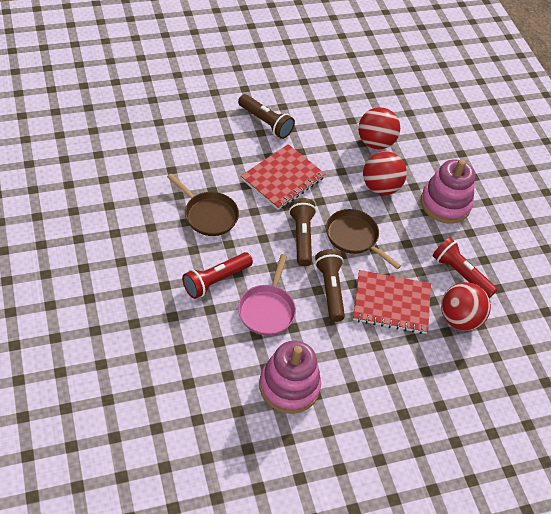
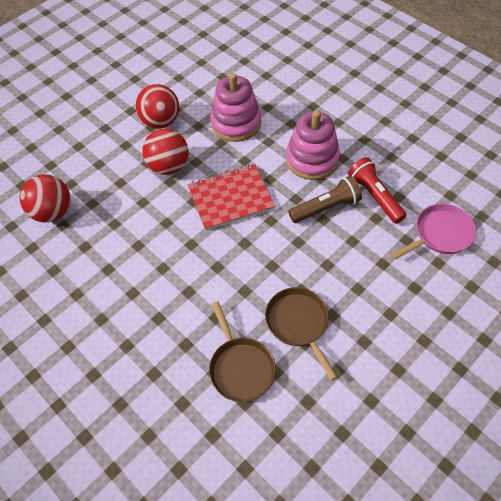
brown flashlight: [238,94,295,139] [289,198,316,266] [315,249,345,322] = 3 -> [288,176,362,223] = 1
red flashlight: [182,252,253,299] [433,237,498,298] = 2 -> [348,157,407,224] = 1
red notebook: [241,144,325,210] [353,270,431,334] = 2 -> [188,164,275,231] = 1

